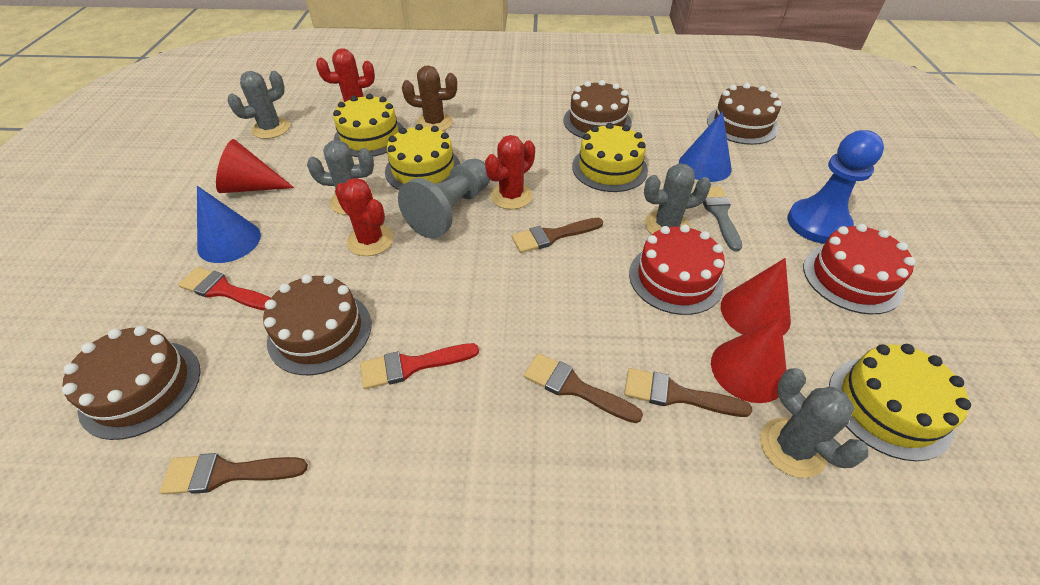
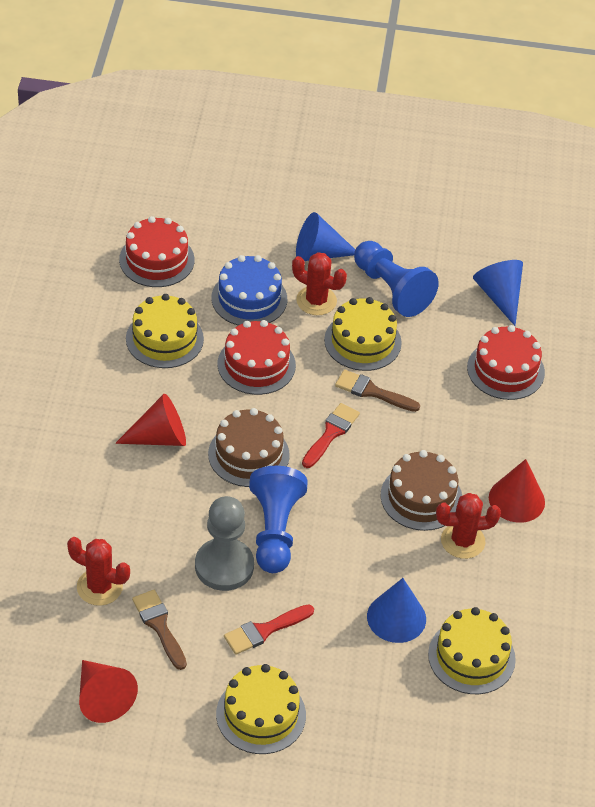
blue cake: none = 0 -> [211,255,287,326] = 1
blue cone: [197,186,261,263] [679,111,732,182] = 2 -> [296,212,355,261] [367,578,426,643] [473,260,523,326] = 3
blue pawn: [788,130,884,244] = 1 -> [249,466,308,573] [354,241,439,317] = 2
brown brush: [160,453,308,494] [512,218,603,253] [524,353,643,423] [624,368,752,417] = 4 -> [132,590,187,670] [335,370,420,412] = 2
brown cactus: [402,65,457,131] = 1 -> none = 0
brown cake: [62,326,200,440] [263,274,371,375] [563,80,632,138] [707,83,781,145] = 4 -> [208,408,290,487] [380,450,462,531] = 2
grey brush: [703,186,742,251] = 1 -> none = 0
grey cactus: [228,71,290,139] [307,140,374,215] [644,164,711,234] [760,368,868,478] = 4 -> none = 0
red cake: [629,224,725,315] [803,224,916,315] = 2 -> [119,216,194,287] [218,320,296,395] [467,325,545,400] = 3

